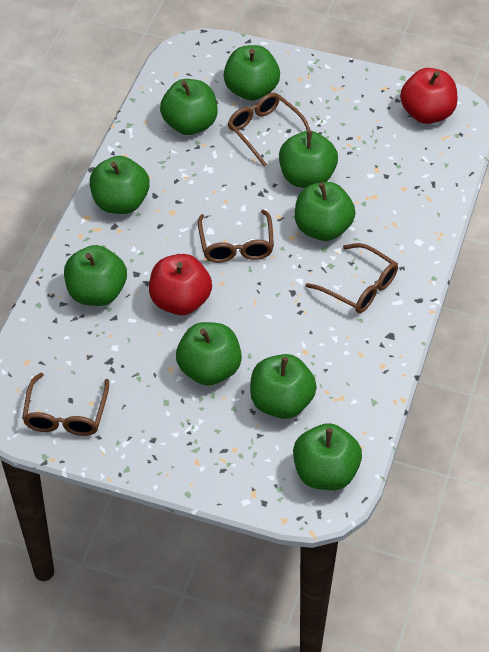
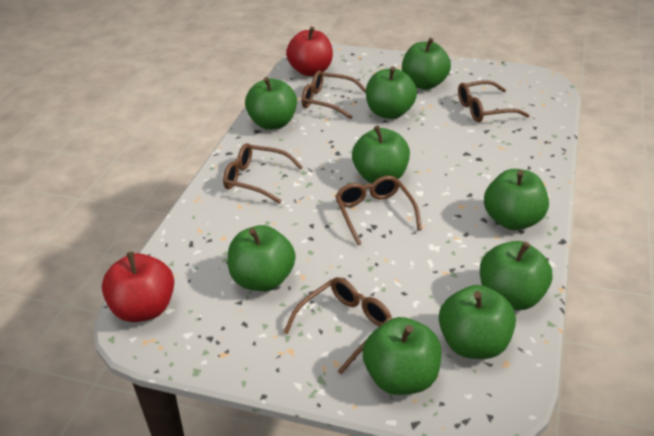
brown glasses: [22,373,109,436] [198,209,274,263] [228,93,311,167] [306,243,398,313] = 4 -> [223,143,303,204] [283,277,392,374] [302,70,366,119] [335,176,422,245] [458,80,530,122] = 5

